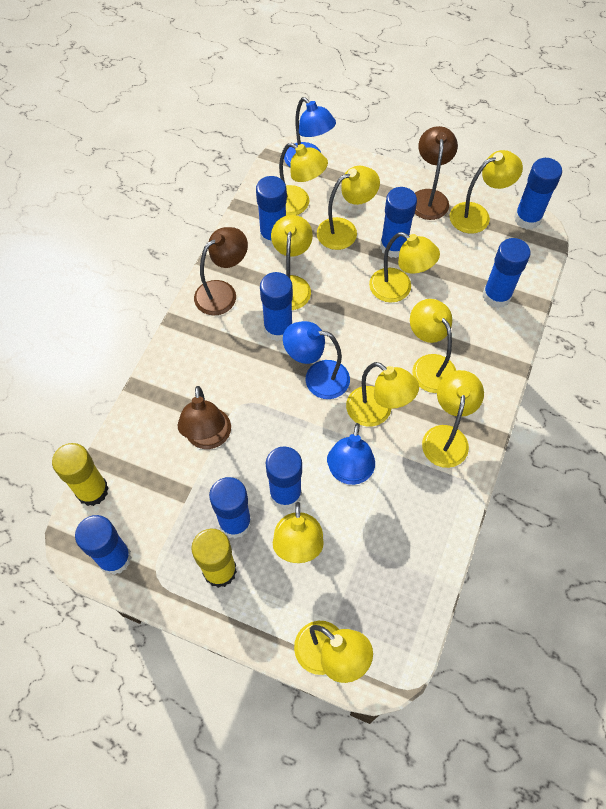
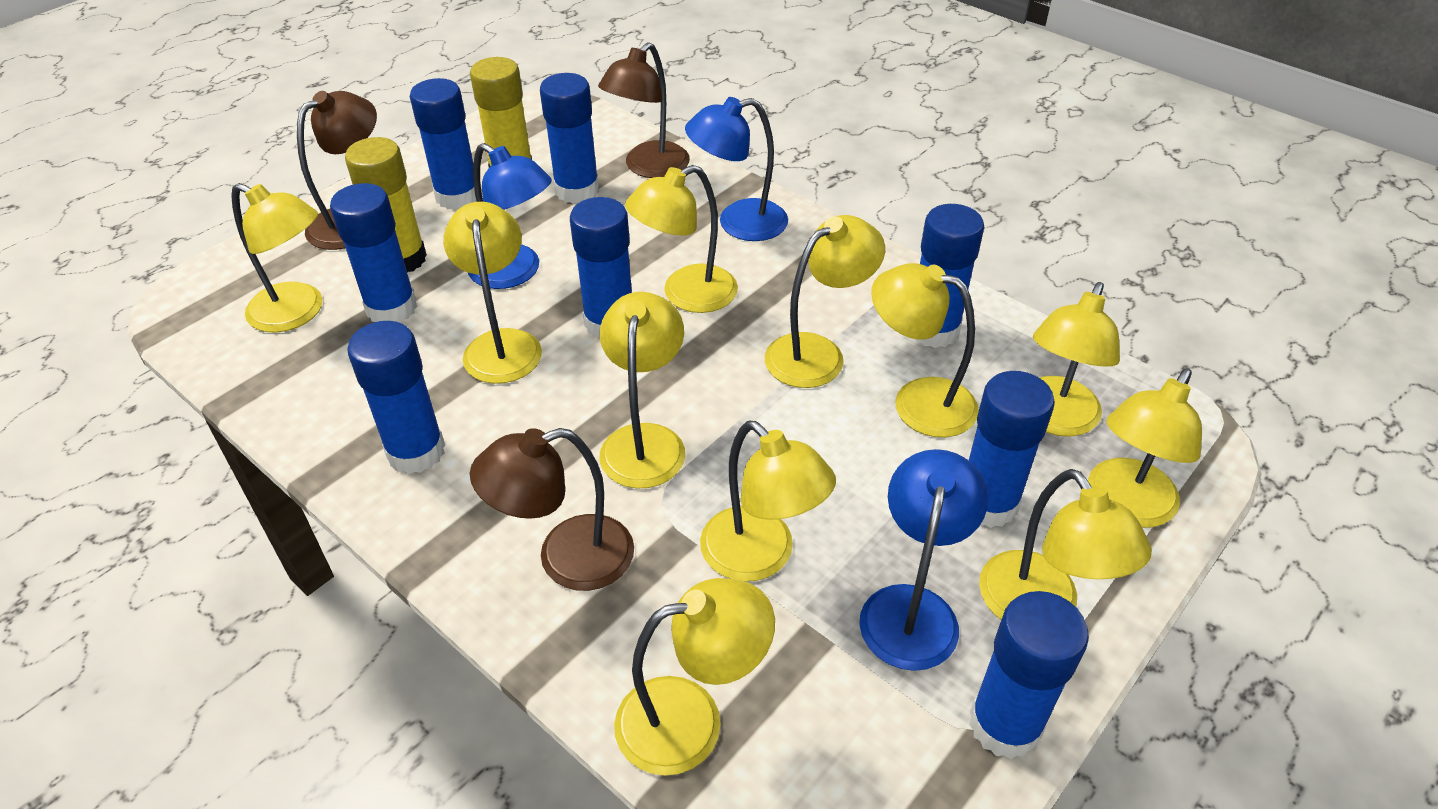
yellow lamp: [271,215,313,310] [273,502,324,563] [279,143,328,216] [294,621,373,683] [317,166,380,250] [346,362,419,427] [369,232,440,302] [410,299,456,393] [422,370,484,468] [450,150,523,234] = 10 -> [231,183,322,333] [443,202,542,384] [600,292,685,488] [614,578,775,776] [625,165,738,313] [700,420,836,582] [765,215,885,388] [871,263,979,437] [979,469,1152,620] [1033,282,1120,437] [1088,369,1202,528] = 11

